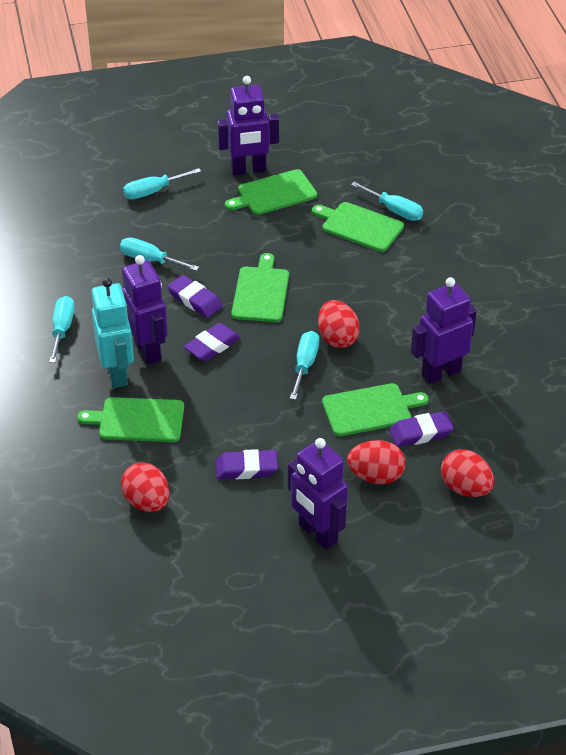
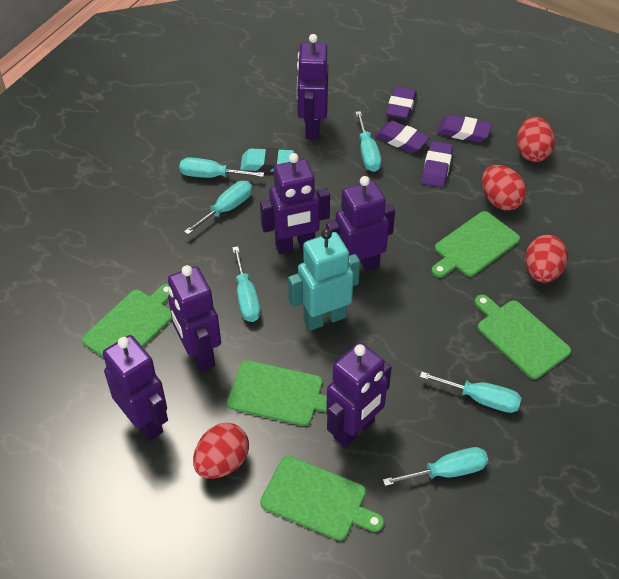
purple robot: [122,255,168,365] [217,76,279,175] [288,438,348,550] [411,277,477,384] = 4 -> [103,335,168,441] [168,265,221,372] [260,153,330,254] [297,34,329,139] [326,176,395,271] [326,342,392,448] = 6
turquoise eraser: none = 0 -> [240,148,294,172] = 1
turquoise screwdriver: [49,296,74,363] [120,237,199,271] [123,168,201,199] [290,331,319,400] [351,182,423,221] = 5 -> [179,158,264,178] [184,181,252,235] [232,246,261,322] [355,111,381,172] [383,447,488,486] [420,372,521,413] = 6

